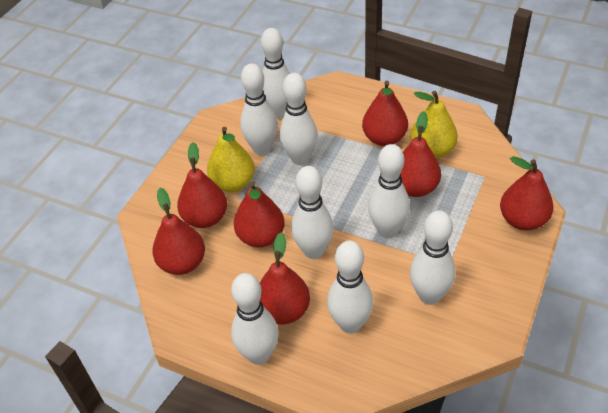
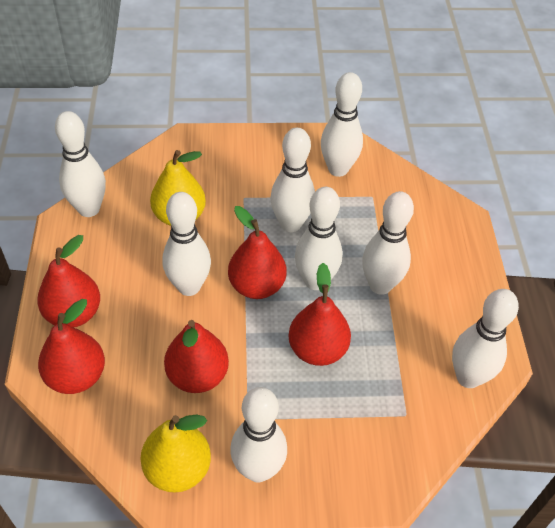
red pear: [153,188,205,275] [177,142,227,228] [234,181,285,247] [260,232,310,324] [362,81,408,146] [400,111,441,197] [500,156,554,230] = 7 -> [37,235,100,328] [38,299,105,394] [164,320,229,393] [228,206,286,299] [288,263,351,366] = 5

